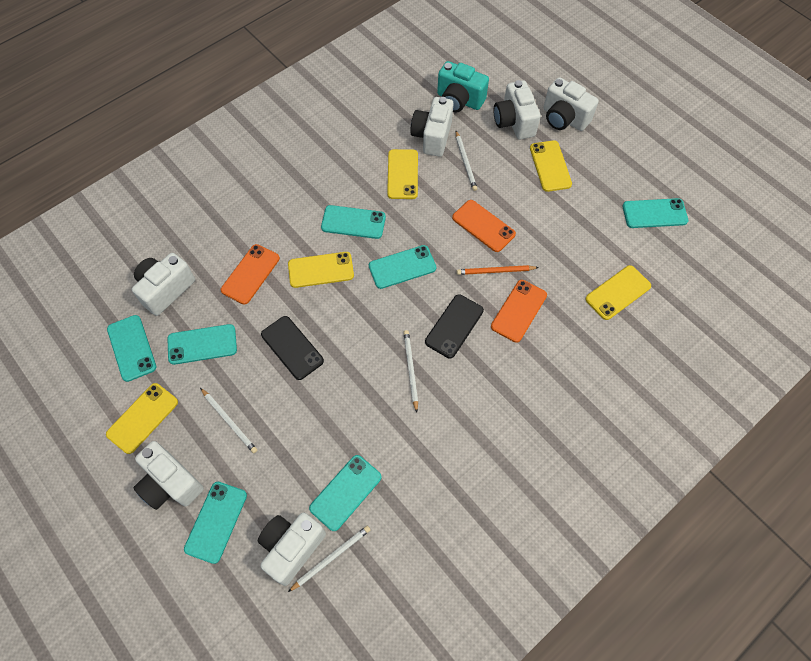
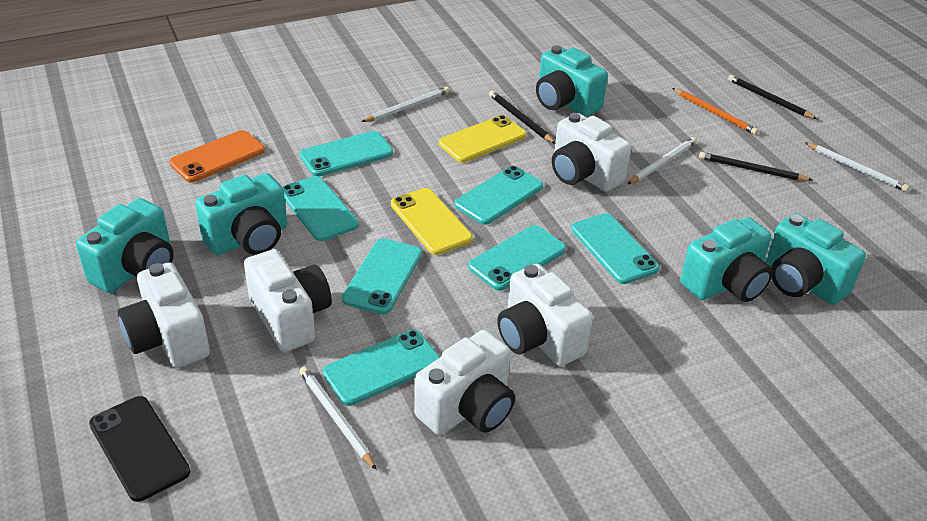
black pencil: none = 0 -> [489,91,555,143] [699,152,812,181] [728,75,817,119] = 3
black phone: [261,316,324,380] [425,294,484,358] = 2 -> [89,396,190,502] = 1
orange phone: [221,244,280,305] [452,200,516,252] [491,280,547,343] = 3 -> [169,130,265,183] = 1
turquoise camera: [437,61,489,112] = 1 -> [76,198,174,293] [195,173,287,255] [536,46,608,117] [680,217,773,302] [766,213,866,305] = 5
white camera: [132,253,195,316] [133,441,204,510] [258,512,326,586] [410,97,453,157] [493,80,541,140] [543,77,599,131] = 6 -> [118,263,210,368] [244,249,332,352] [414,330,515,435] [497,264,593,366] [552,113,631,192] = 5
yellow phone: [106,383,178,454] [288,252,354,288] [387,149,418,199] [530,140,572,192] [586,265,651,320] = 5 -> [391,188,473,255] [439,115,526,163] = 2

